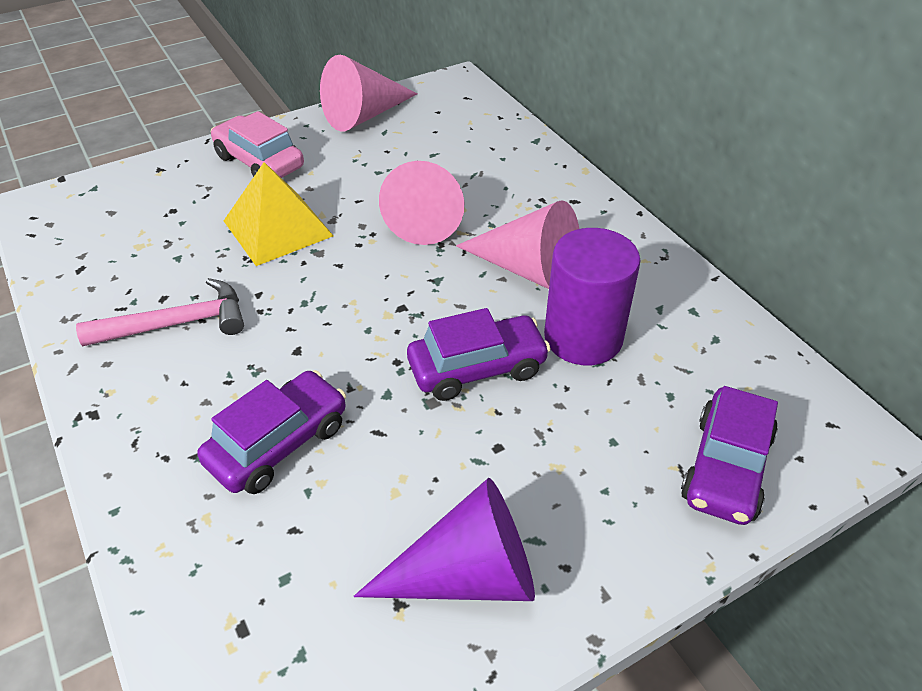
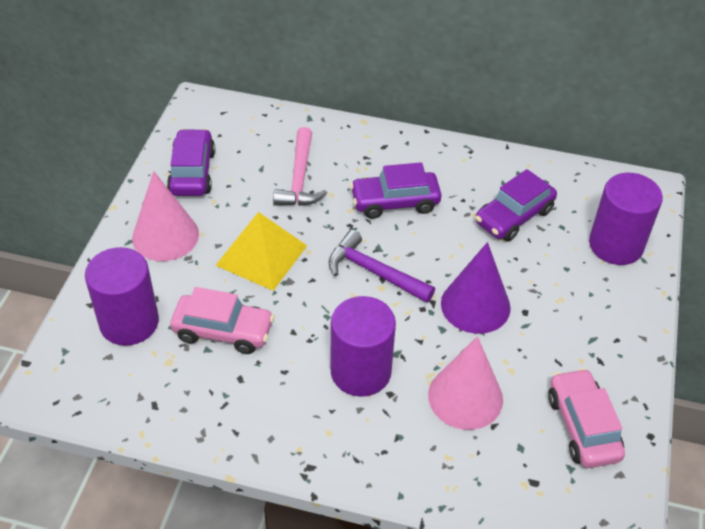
pink car: [211,111,304,178] = 1 -> [170,287,274,354] [548,368,625,468] = 2
pink cone: [320,55,417,132] [379,161,464,245] [456,200,579,289] = 3 -> [132,171,199,261] [428,336,503,430] = 2
purple cylinder: [544,228,641,365] = 1 -> [85,247,159,346] [330,296,396,397] [589,173,663,265] = 3
purple hammer: none = 0 -> [329,230,435,303] = 1

